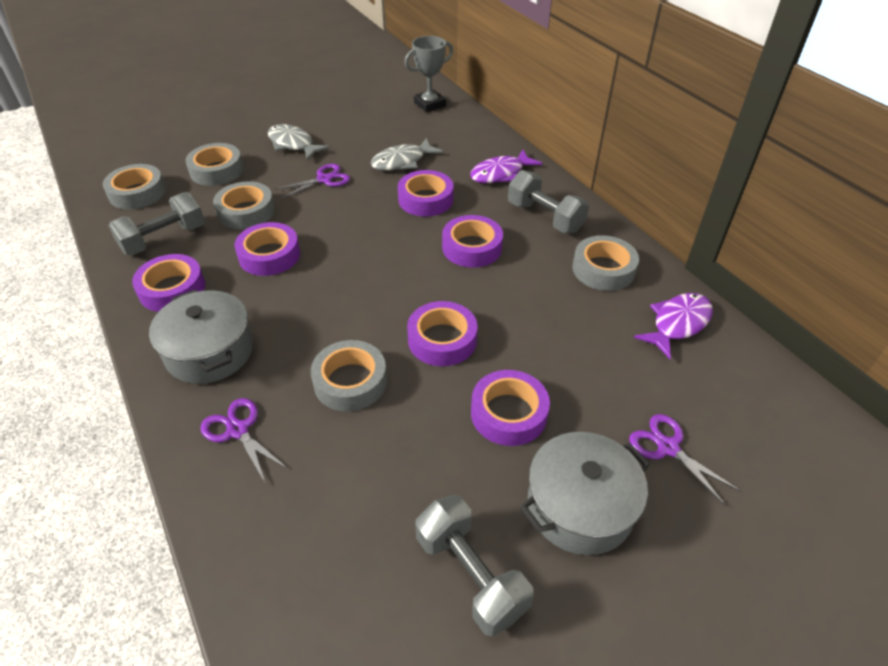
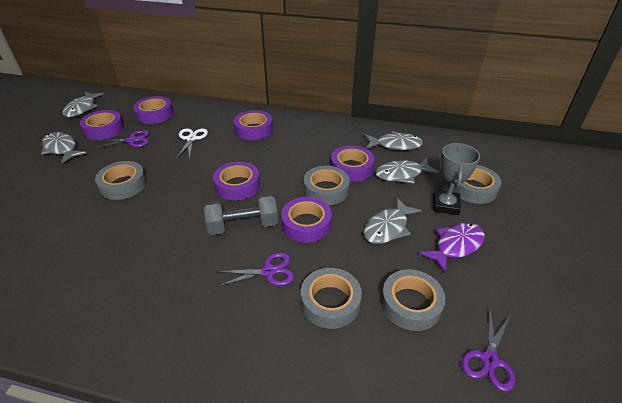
grey dumbbell: [108,192,205,256] [415,495,534,636] [508,170,589,233] = 3 -> [204,193,278,235] = 1
grey fish: [268,124,330,160] [370,138,443,171] = 2 -> [41,132,87,164] [63,92,104,117] [364,198,422,244] [365,131,423,150] [375,157,439,184] = 5
grey pot: [149,290,253,384] [520,432,650,555] = 2 -> none = 0
purple fish: [470,150,542,183] [634,293,713,359] = 2 -> [419,222,485,273] = 1
white scissors: none = 0 -> [176,128,208,159] = 1

